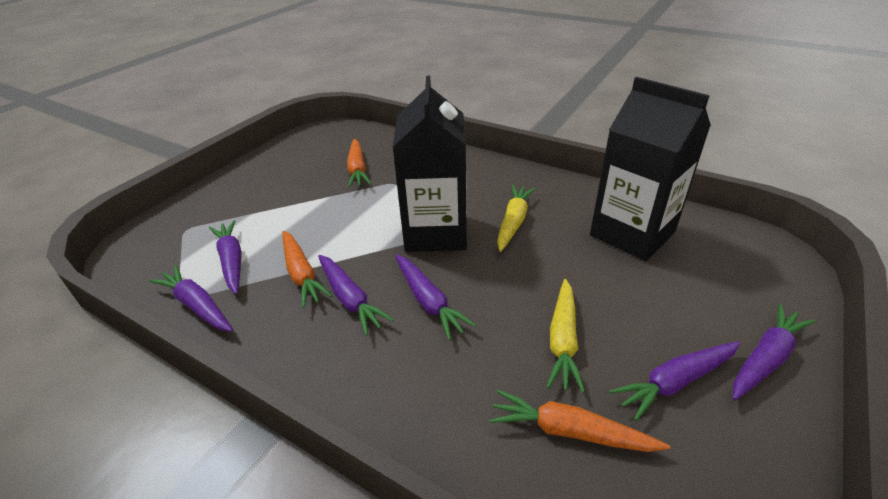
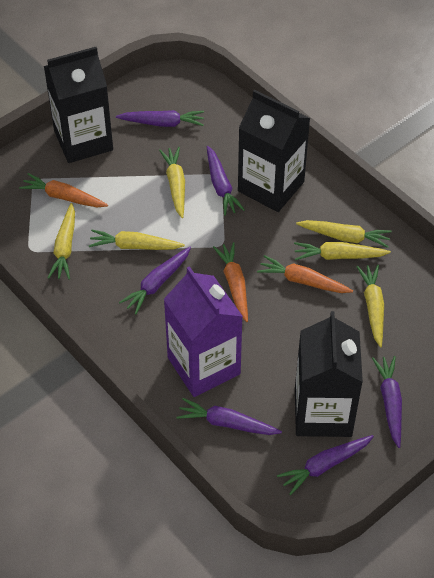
black carton: [393,76,467,252] [590,77,711,261] = 2 -> [44,47,113,163] [238,90,310,212] [295,311,363,437] = 3
purple carton: none = 0 -> [164,266,243,397] = 1
yellow carrot: [497,185,536,252] [547,279,585,393] = 2 -> [48,203,75,279] [89,230,185,250] [159,147,185,218] [294,242,391,260] [296,220,391,248] [357,265,384,347] = 6

